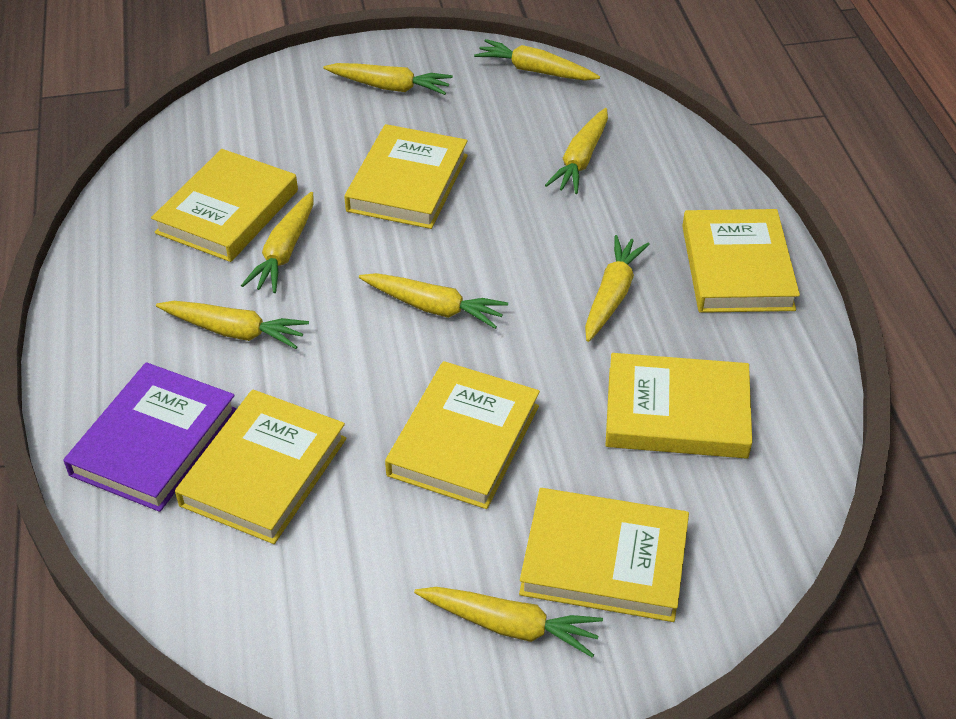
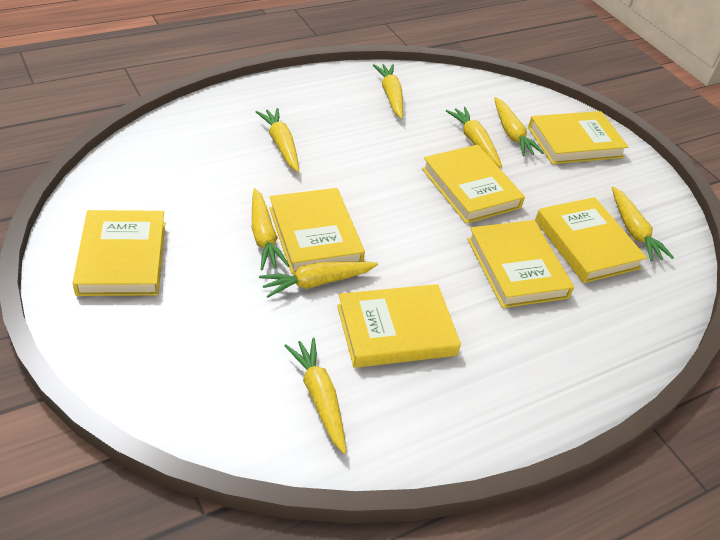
purple book: [63,362,237,512] = 1 -> none = 0

